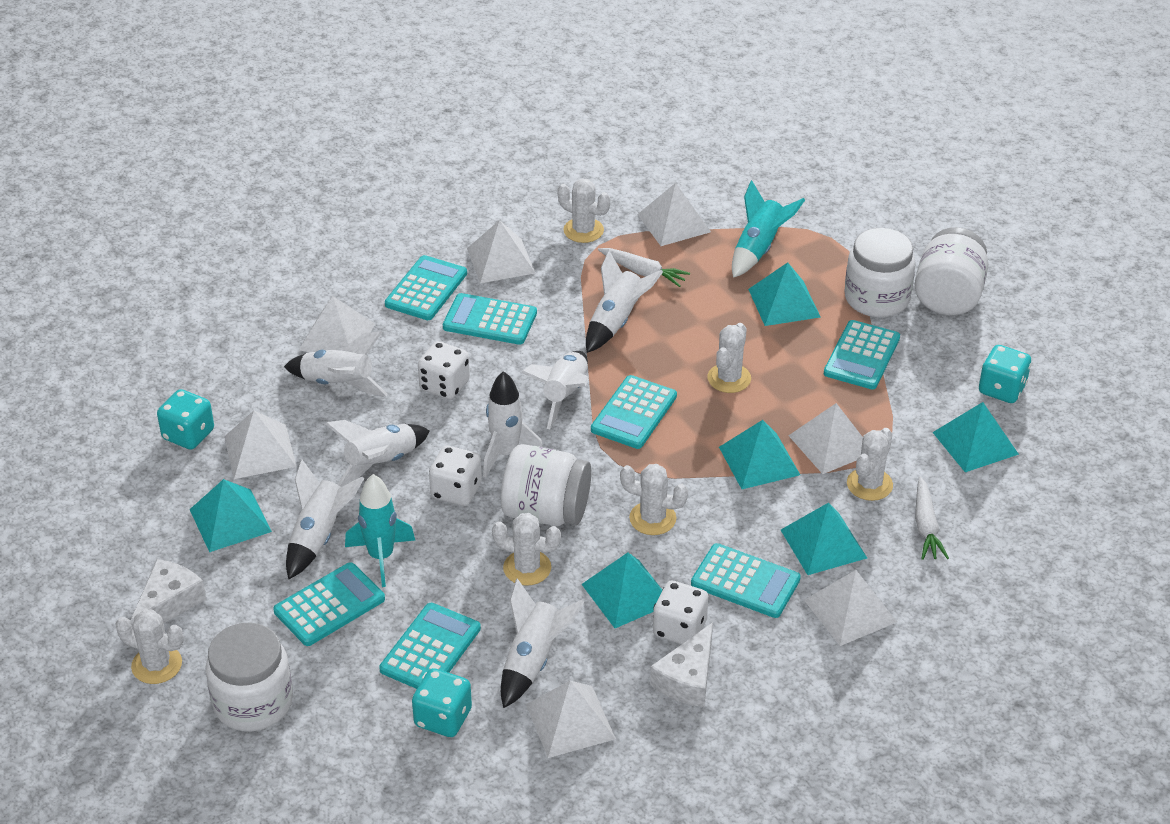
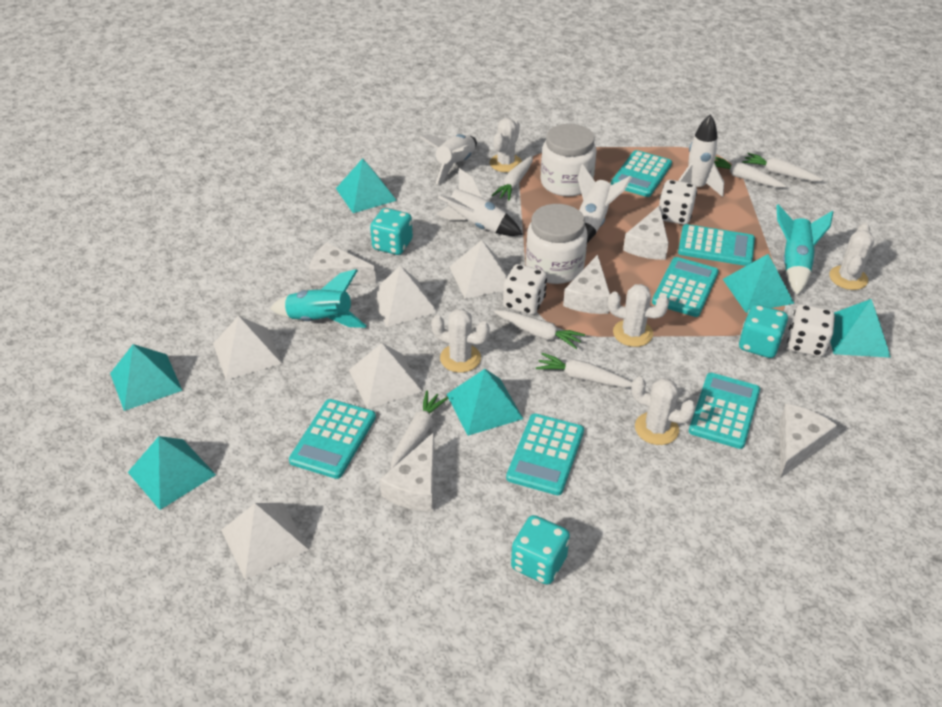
turquoise calculator: [273,562,385,646] [379,603,481,689] [385,255,467,320] [443,293,537,345] [591,375,677,449] [691,543,801,618] [824,320,900,389] = 7 -> [289,399,376,479] [506,413,584,495] [611,150,672,197] [652,257,719,317] [678,224,755,266] [689,373,760,449] = 6
white cactus: [115,609,184,684] [492,513,561,586] [558,179,610,243] [620,464,688,535] [707,323,751,393] [847,428,893,501] = 6 -> [431,309,490,373] [490,118,522,172] [608,284,669,347] [631,377,696,445] [829,223,874,290] = 5
white carrot: [598,248,690,287] [915,476,949,560] = 2 -> [391,391,448,469] [492,156,533,200] [494,310,585,349] [536,353,632,387] [714,157,786,187] [742,153,823,181] = 6
white cheese: [130,559,206,628] [650,622,713,707] = 2 -> [309,242,376,286] [380,432,434,512] [563,255,610,314] [623,206,669,260] [780,404,837,478] = 5
white jar: [205,622,293,731] [501,444,591,526] [844,228,916,317] [914,227,988,315] = 4 -> [526,204,587,284] [540,124,597,196] = 2
white pyramid: [224,410,297,479] [299,296,375,352] [467,220,535,283] [526,681,616,758] [637,183,711,246] [788,403,863,474] [804,570,897,646] = 7 -> [213,316,282,380] [221,503,309,580] [349,343,423,409] [369,265,437,327] [449,240,508,299] = 5
white rocket: [284,331,388,396] [286,459,364,580] [325,420,430,487] [483,371,543,477] [501,578,584,708] [521,351,589,429] [586,251,663,353] = 7 -> [419,134,477,184] [436,168,523,236] [578,164,632,243] [678,114,724,197] = 4

